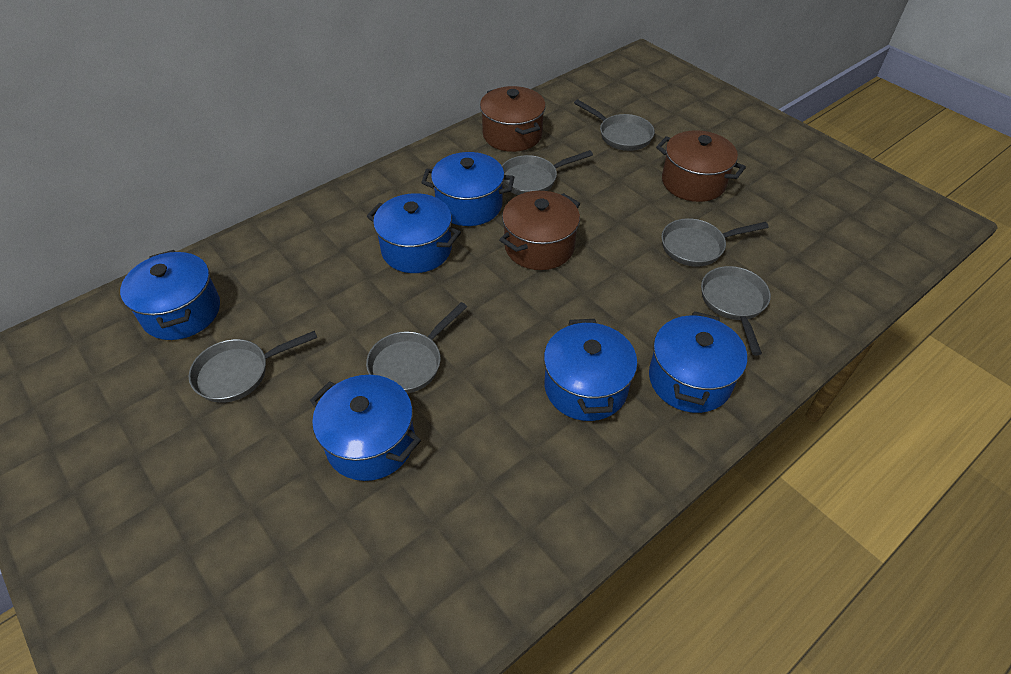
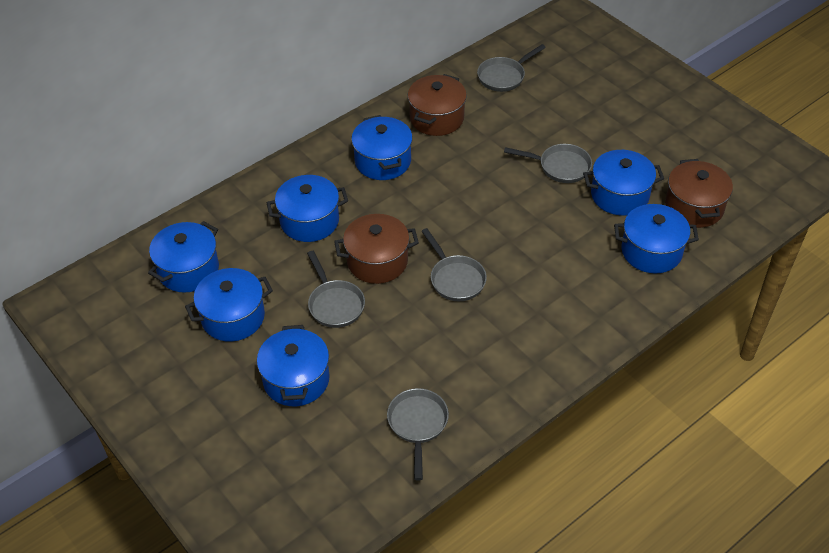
blue pot: [120,250,220,340] [310,375,421,481] [367,193,461,273] [421,152,514,226] [544,319,637,421] [649,311,747,413] = 6 -> [148,221,219,293] [185,268,273,342] [257,325,330,406] [266,175,348,242] [351,115,413,180] [583,150,664,216] [614,204,699,273] = 7
grey pan: [189,331,317,403] [366,302,467,393] [502,150,593,195] [574,99,655,151] [661,218,769,267] [701,266,771,355] = 6 -> [307,251,365,328] [387,388,449,481] [421,228,487,301] [477,44,546,92] [504,144,592,183] = 5

